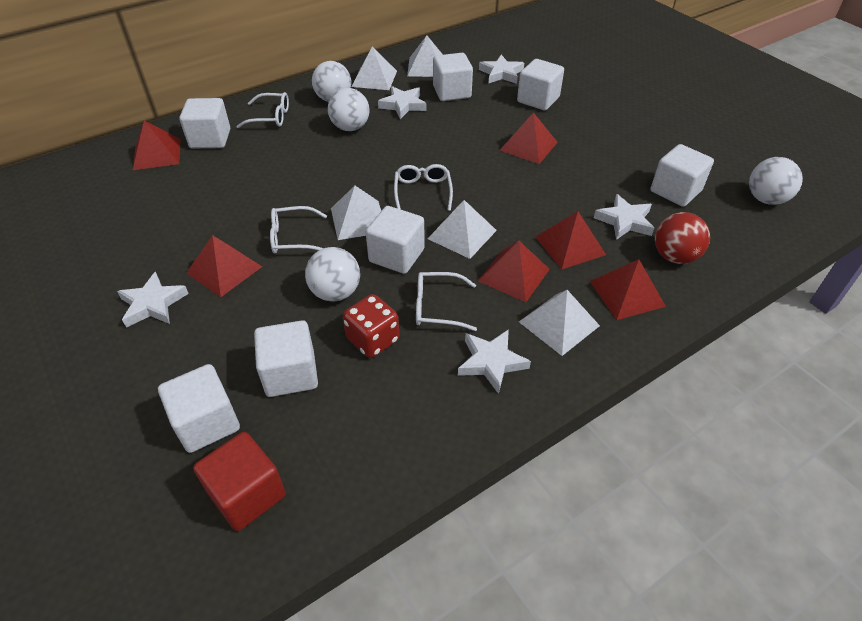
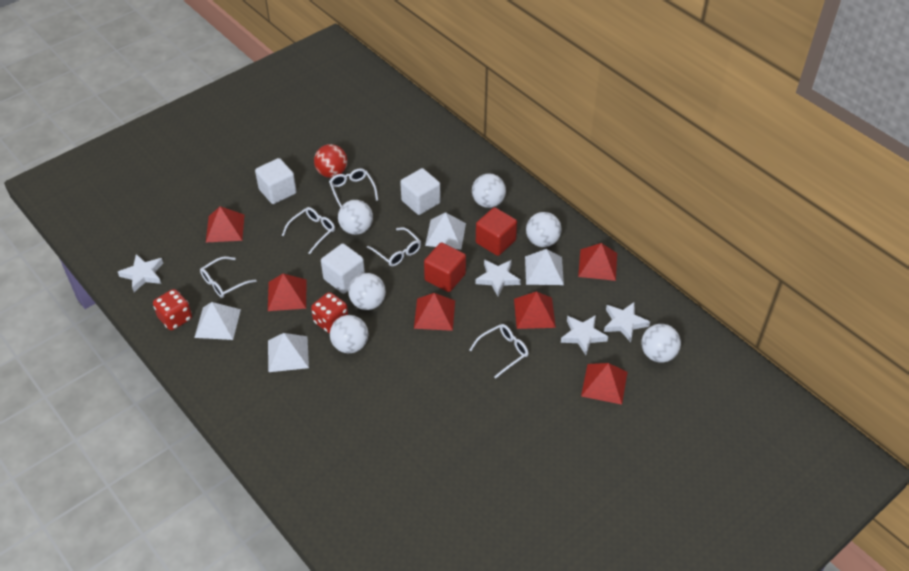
red cube: [193,432,286,531] = 1 -> [424,242,466,292] [476,207,517,256] = 2
red dice: [343,294,399,358] = 1 -> [153,289,192,330] [311,292,348,333] = 2
white ball: [305,247,360,302] [312,61,351,102] [328,88,369,131] [749,157,803,205] = 4 -> [330,315,368,353] [338,200,373,235] [348,273,386,310] [472,174,506,208] [526,212,562,247] [641,324,681,362] = 6
white cube: [158,364,240,453] [179,98,230,149] [254,320,318,397] [366,206,425,274] [433,53,473,101] [517,59,564,110] [651,144,714,207] = 7 -> [255,158,297,204] [321,243,365,294] [400,168,441,215] = 3
white glasses: [236,92,289,128] [270,206,327,254] [394,164,453,211] [416,272,477,331] = 4 -> [200,256,257,298] [282,207,335,254] [329,168,378,208] [367,227,421,266] [470,324,529,379] = 5
white pyramid: [331,186,381,240] [351,46,397,90] [407,35,443,77] [428,200,497,259] [519,290,600,356] = 5 -> [194,302,241,340] [268,333,309,372] [425,212,466,249] [525,249,564,285] = 4
white star: [117,271,189,328] [378,86,426,119] [458,329,531,394] [479,55,524,84] [594,194,654,240] = 5 -> [118,254,163,292] [475,259,521,296] [561,315,608,355] [604,302,650,342] = 4

